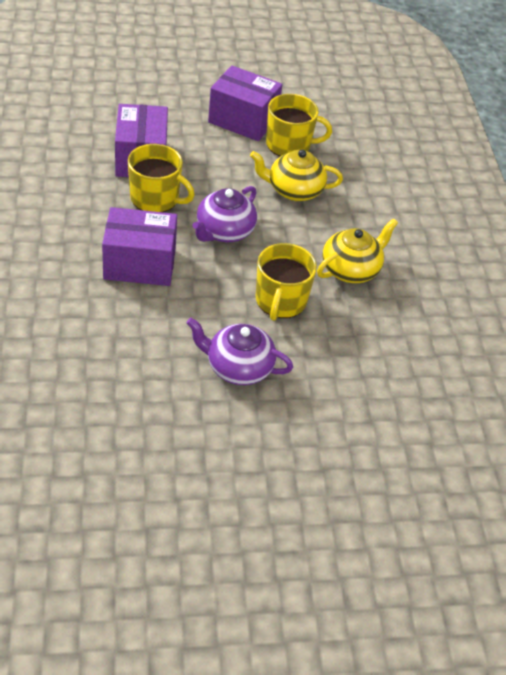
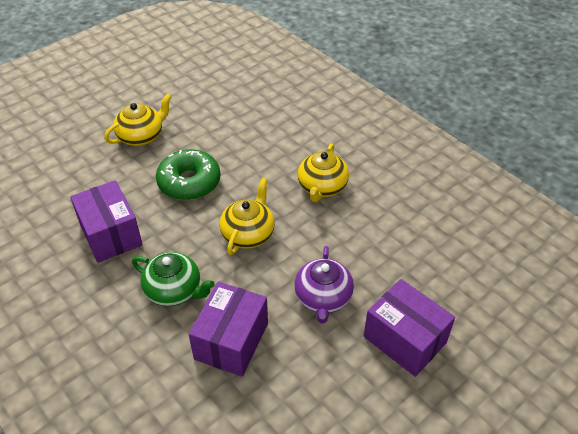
green donut: none = 0 -> [156,149,221,200] = 1
green teapot: none = 0 -> [132,252,215,306] = 1
purple teapot: [186,318,293,385] [192,186,257,242] = 2 -> [294,246,354,323] = 1
yellow mug: [128,144,195,212] [256,243,317,321] [266,94,332,156] = 3 -> none = 0
yellow teapot: [250,149,343,201] [317,218,398,283] = 2 -> [104,94,172,146] [220,178,275,255] [298,143,349,202] = 3

